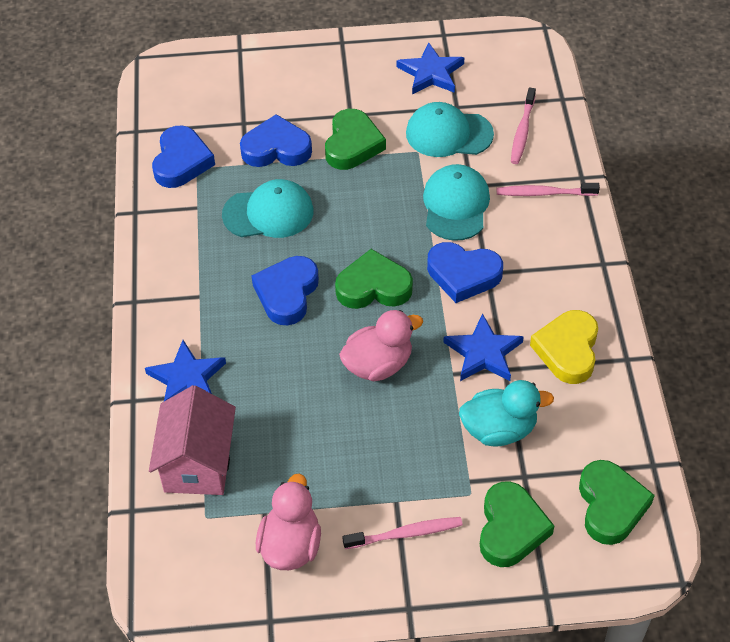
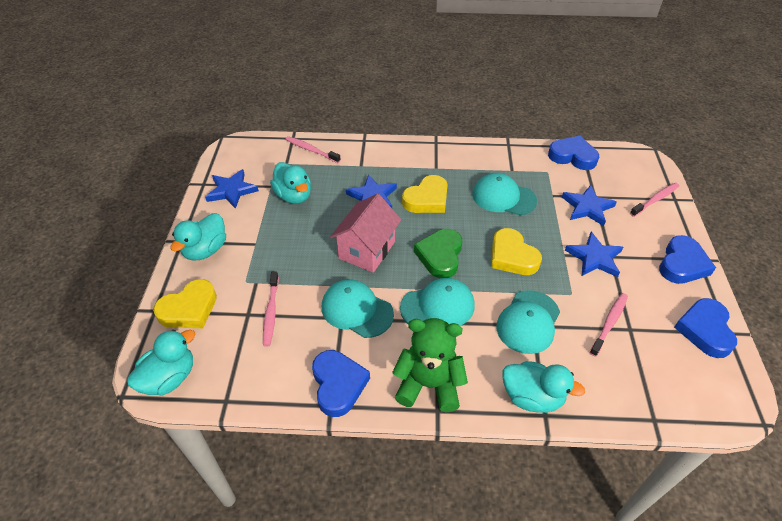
blue star: [145,340,226,401] [397,43,465,95] [443,313,524,381] = 3 -> [205,169,259,209] [346,175,397,208] [562,185,617,226] [565,232,623,277] = 4
green heart: [325,109,386,170] [335,249,413,309] [480,481,554,567] [579,460,655,545] = 4 -> [414,229,462,278] = 1
green teddy bear: none = 0 -> [392,318,468,412] = 1
pink duck: [256,473,321,570] [339,310,423,381] = 2 -> none = 0
pink toothbrush: [343,517,463,549] [497,183,600,196] [511,87,536,164] = 3 -> [263,272,279,347] [285,136,341,163] [590,293,628,357] [630,183,679,217] = 4
turquoise cap: [222,179,314,238] [406,102,494,157] [423,164,490,241] = 3 -> [322,279,394,338] [400,278,475,326] [472,173,537,216] [497,290,560,354] = 4
turquoise duck: [459,380,554,447] = 1 -> [127,329,195,395] [170,213,226,260] [270,162,311,204] [502,361,585,413] = 4
yellow heart: [530,310,598,384] = 1 -> [153,279,217,328] [402,175,448,213] [491,228,542,275] = 3

